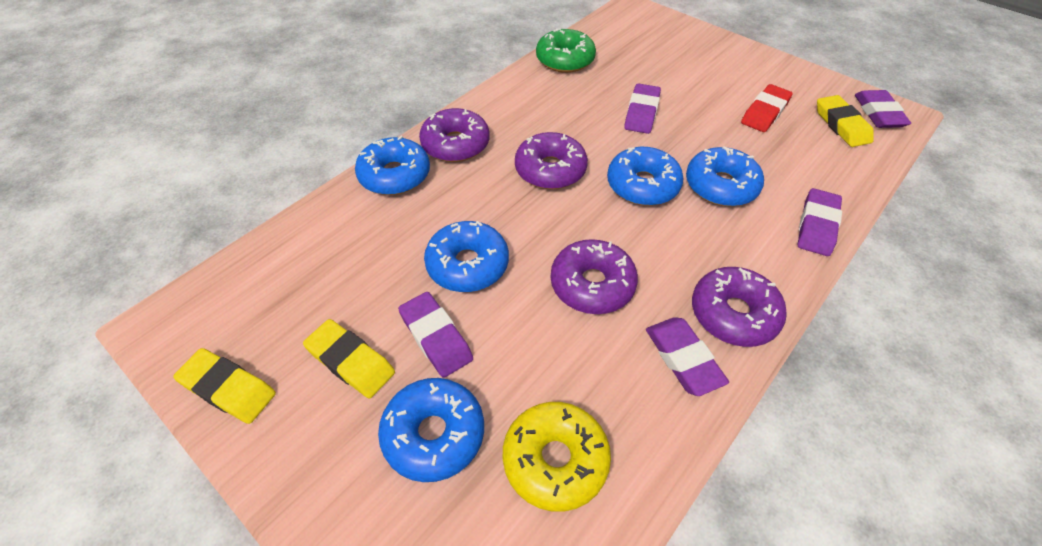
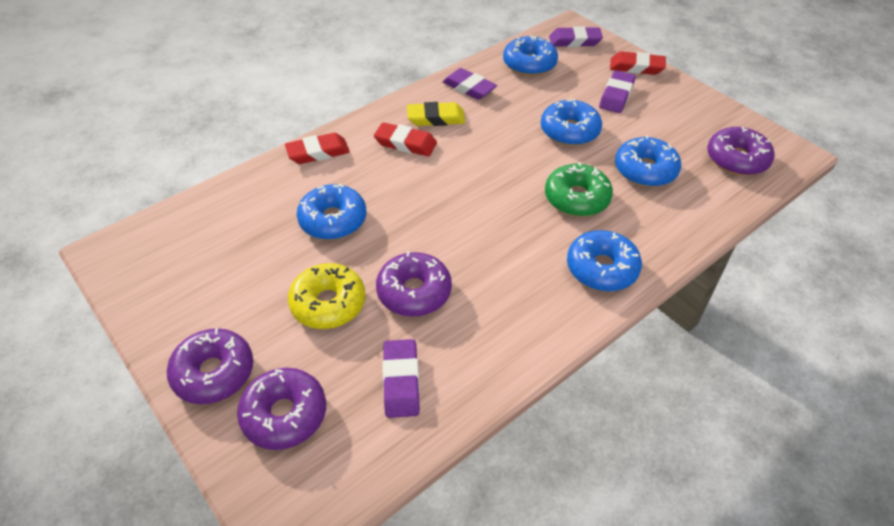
purple eraser: [398,292,473,378] [624,83,661,134] [646,317,729,396] [798,188,842,256] [855,90,911,128] = 5 -> [383,339,420,418] [442,68,497,100] [549,26,603,47] [599,70,636,113] = 4
red eraser: [741,84,793,132] = 1 -> [285,133,350,164] [374,122,437,156] [610,51,666,75] = 3
yellow eraser: [173,348,276,424] [303,319,395,398] [817,95,874,147] = 3 -> [407,102,465,126] = 1

